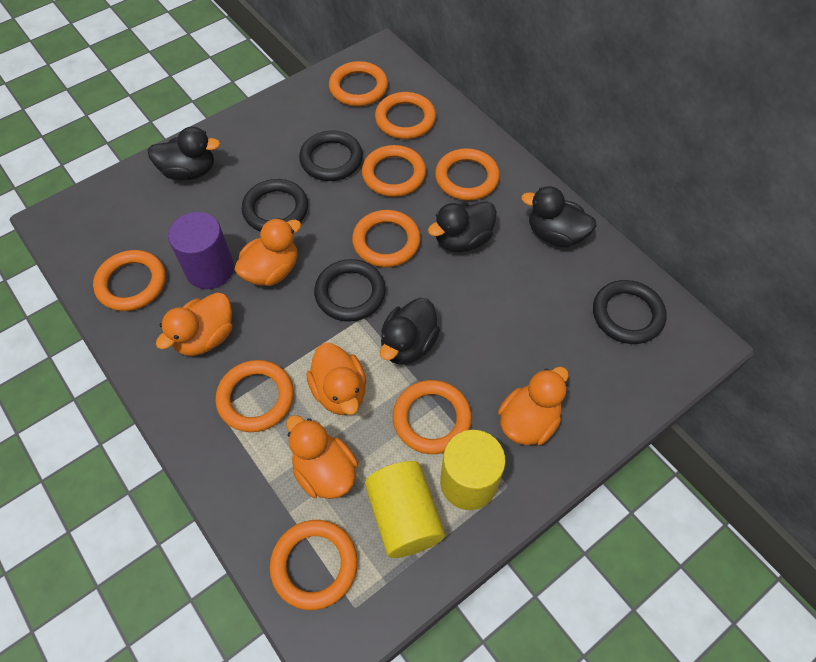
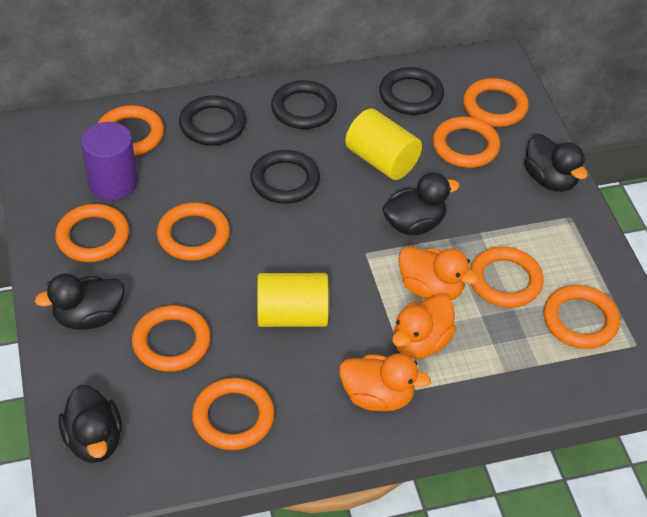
orange duck: [156,292,232,356] [234,218,301,286] [286,415,358,499] [306,343,366,415] [498,366,569,445] = 5 -> [339,353,431,411] [392,294,456,359] [399,246,479,300] = 3

